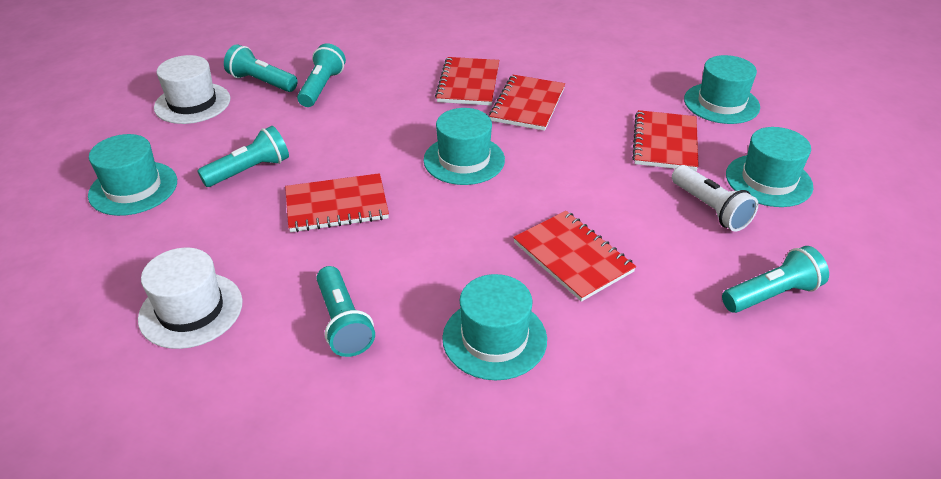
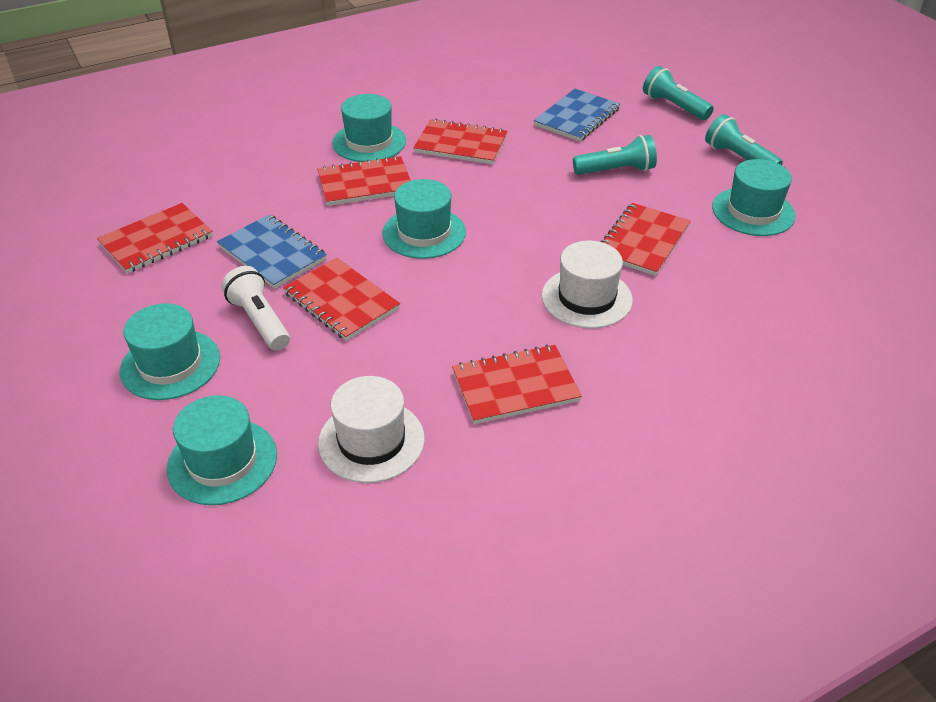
blue notebook: none = 0 -> [217,214,327,289] [534,89,620,141] = 2
red notebook: [285,173,389,232] [435,57,499,106] [489,75,565,131] [513,211,636,302] [632,110,699,171] = 5 -> [97,203,213,274] [283,258,400,341] [317,156,411,206] [413,119,508,164] [452,344,582,424] [601,203,691,276] = 6
turquoise flashlight: [197,126,289,187] [224,44,298,92] [297,44,346,107] [316,266,375,357] [722,246,829,313] = 5 -> [573,135,657,175] [643,66,714,120] [705,114,783,165] = 3

